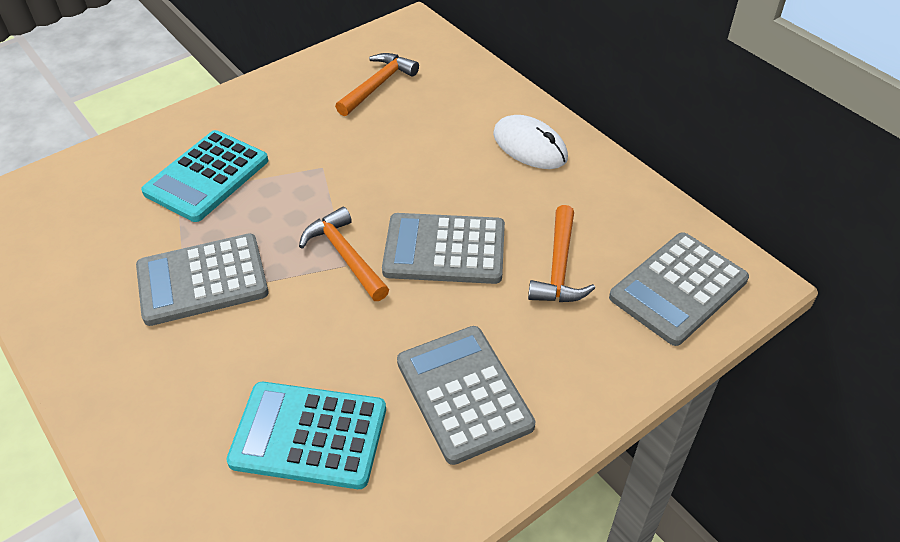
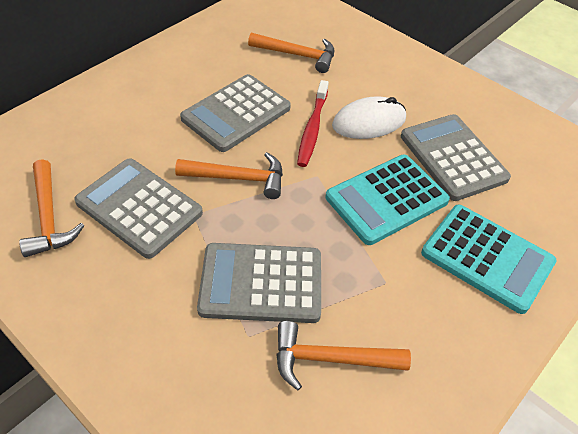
orange hammer: [299,207,389,301] [335,53,419,116] [528,205,595,302] = 3 -> [19,159,84,257] [175,152,283,199] [248,33,334,73] [276,321,411,390] = 4
red toothbrush: none = 0 -> [297,80,329,167] = 1

